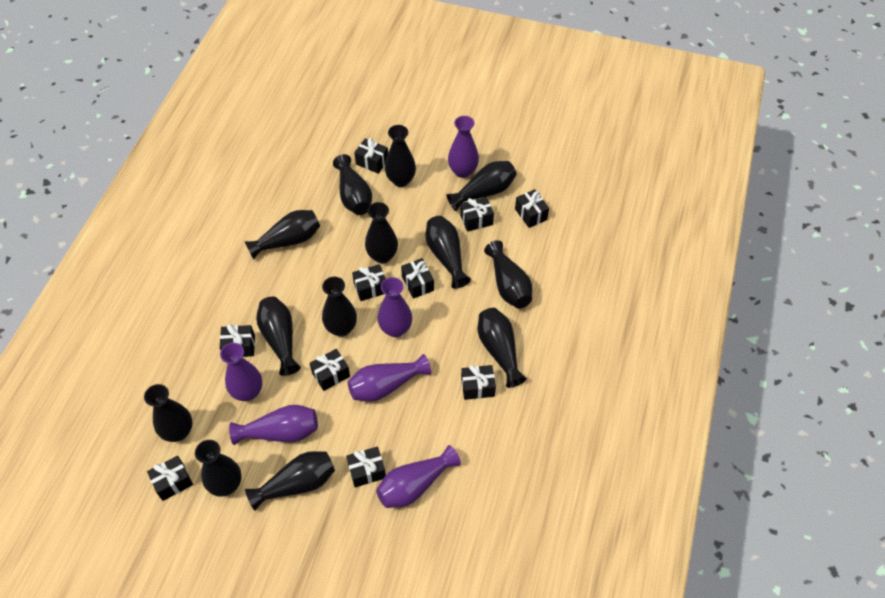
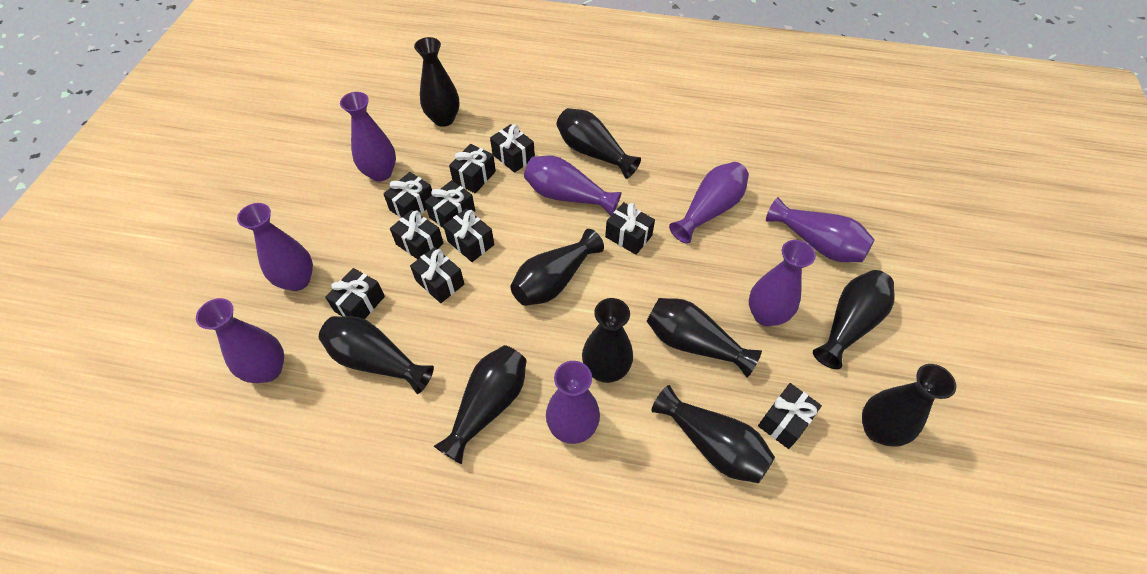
black vase: [144,384,193,442] [195,440,241,497] [244,210,320,259] [245,451,335,511] [256,297,301,376] [322,277,357,337] [333,154,372,215] [365,202,398,264] [385,125,416,187] [425,216,471,289] [446,161,516,211] [478,308,527,388] [484,240,532,308] = 13 -> [319,316,434,394] [414,37,460,127] [434,345,527,464] [510,229,604,306] [556,108,641,179] [582,298,633,383] [646,298,762,377] [652,385,775,483] [813,270,895,369] [862,364,956,447] = 10
purple vase: [220,343,262,401] [229,405,318,445] [348,354,431,402] [376,445,461,508] [378,277,412,337] [448,116,479,178] = 6 -> [196,298,284,383] [237,203,313,291] [340,92,396,181] [524,156,622,216] [546,361,600,444] [669,162,749,244] [749,240,816,326] [766,197,875,262] = 8

